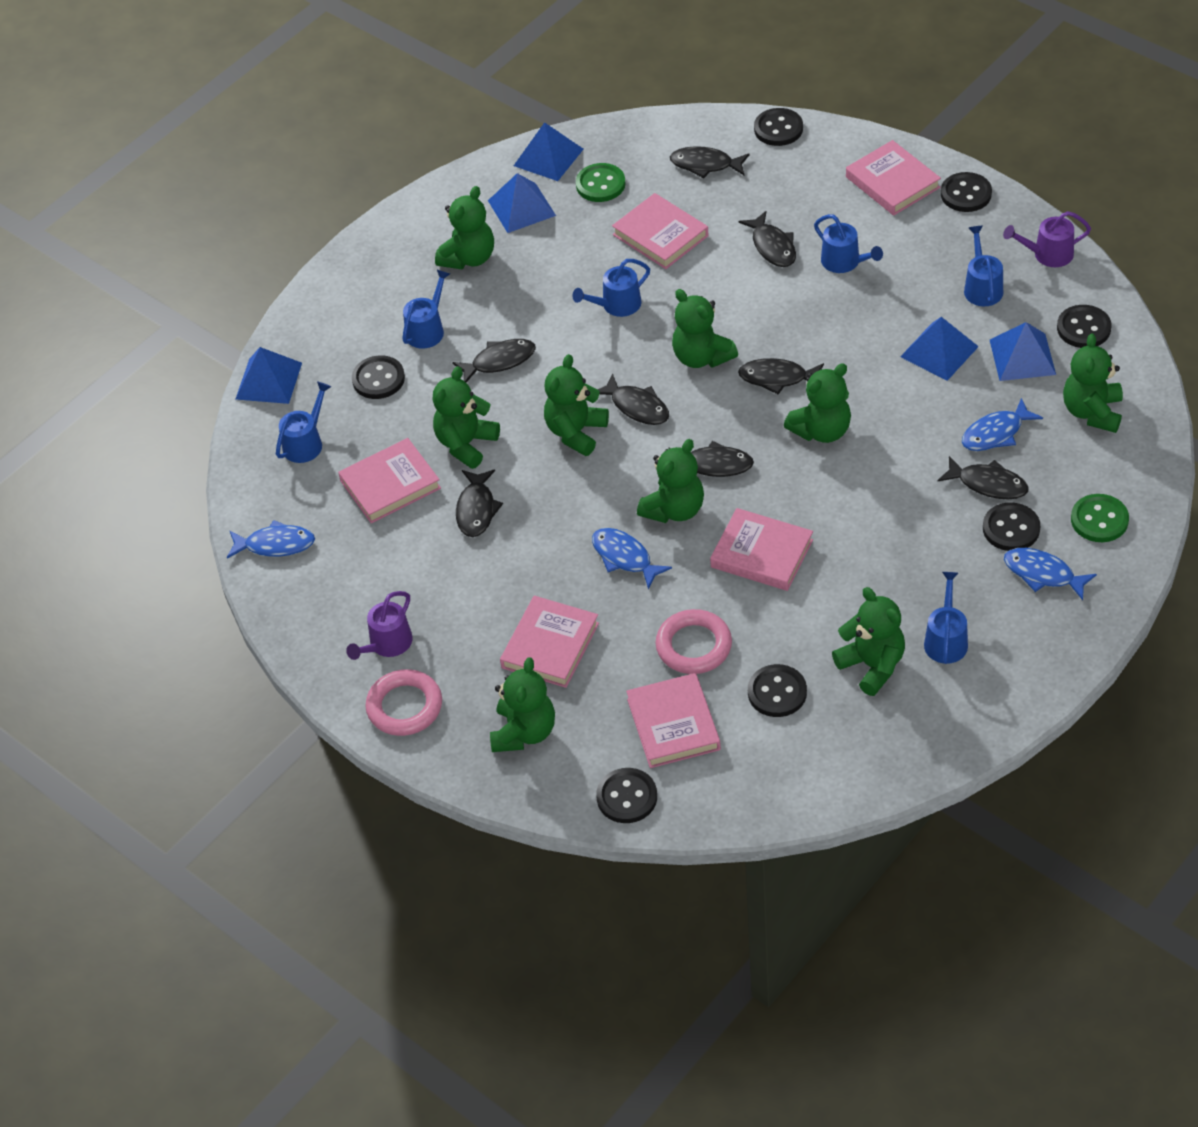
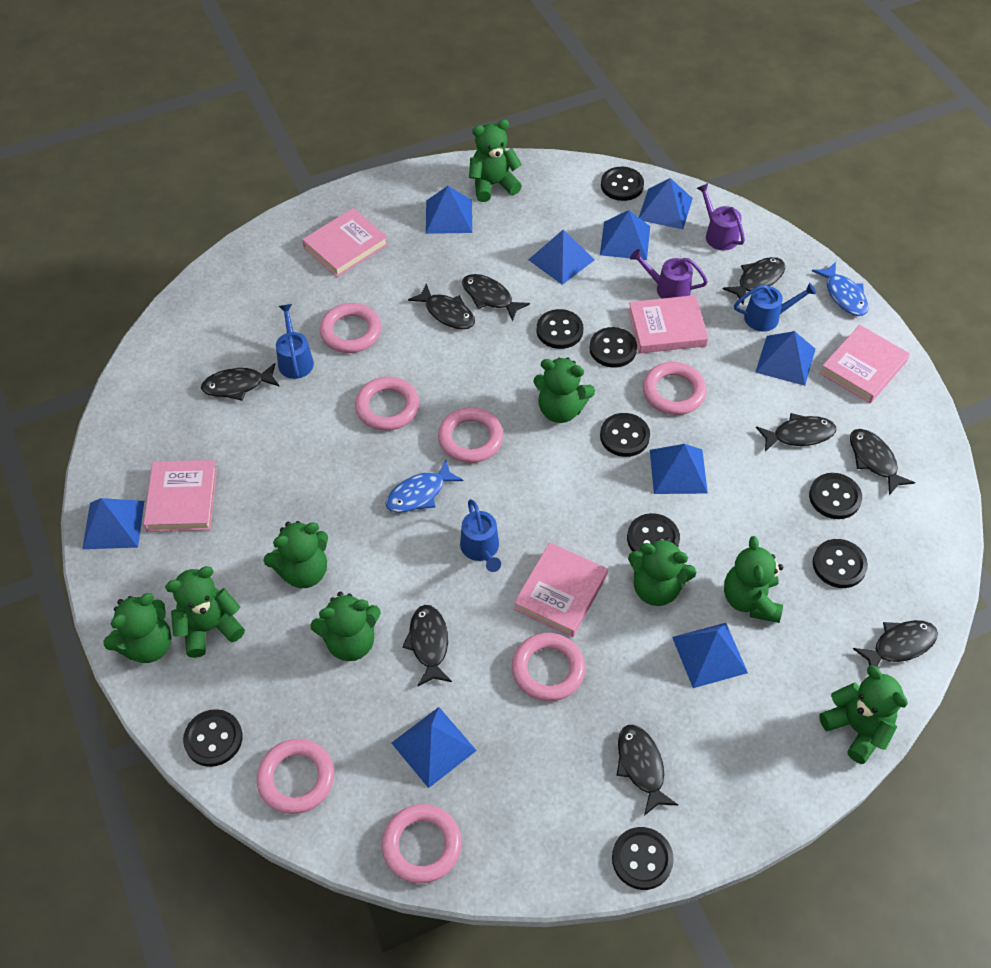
black button: [352,355,405,399] [596,768,657,823] [748,664,807,717] [754,108,803,146] [941,172,992,212] [983,503,1040,551] [1057,305,1111,348] = 7 -> [183,709,242,767] [537,309,583,349] [589,327,637,368] [600,413,650,457] [601,167,644,201] [612,827,674,890] [627,513,680,553] [809,473,862,519] [813,539,868,588] = 9
black fish: [452,339,536,382] [456,469,503,537] [598,373,669,425] [668,441,754,477] [670,146,750,178] [738,358,824,394] [739,211,796,267] [938,456,1028,499] = 8 -> [201,363,280,401] [402,605,452,686] [408,283,475,329] [462,274,530,321] [617,725,678,816] [723,257,785,304] [756,413,836,452] [850,429,915,495] [853,620,938,667] = 9
blue fish: [227,520,315,559] [592,528,672,589] [962,398,1043,451] [1004,548,1097,600] = 4 -> [385,460,464,513] [812,262,869,316] = 2
blue pyramid: [236,347,302,404] [488,173,556,233] [514,122,583,181] [900,317,979,381] [990,322,1056,381] = 5 -> [82,498,144,549] [392,707,477,788] [426,186,472,234] [528,229,594,285] [600,210,650,260] [639,178,693,230] [650,444,708,494] [672,623,748,688] [756,331,815,386] = 9
blue watering can: [276,381,331,463] [402,270,450,349] [572,259,650,317] [814,214,883,273] [924,572,968,664] [964,226,1003,306] = 6 -> [276,304,314,379] [460,499,501,572] [734,283,816,332] = 3
green button: [576,163,625,202] [1071,494,1129,542] = 2 -> none = 0
pink book: [338,438,441,523] [500,596,599,688] [612,193,708,269] [626,673,721,768] [710,508,813,591] [846,140,941,216] = 6 -> [143,460,217,532] [302,208,388,277] [514,542,608,637] [628,295,708,353] [820,325,910,403] = 5
pink ring: [365,669,442,736] [655,609,732,674] = 2 -> [257,739,334,814] [320,303,381,353] [355,377,419,431] [382,804,462,884] [438,407,503,463] [512,633,585,701] [643,362,707,415] = 7

